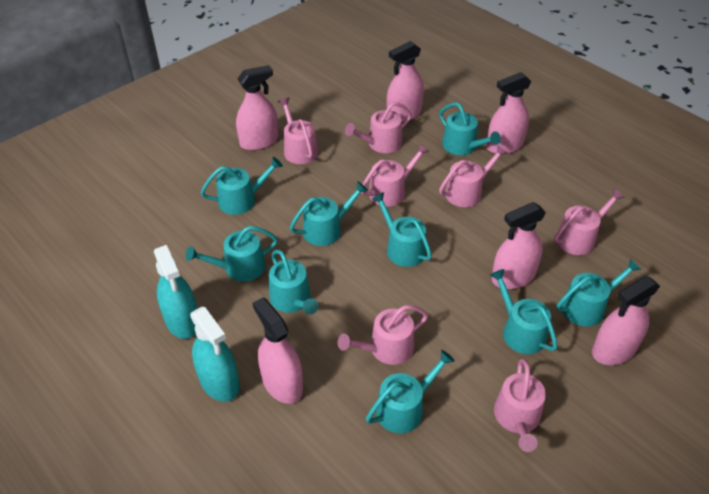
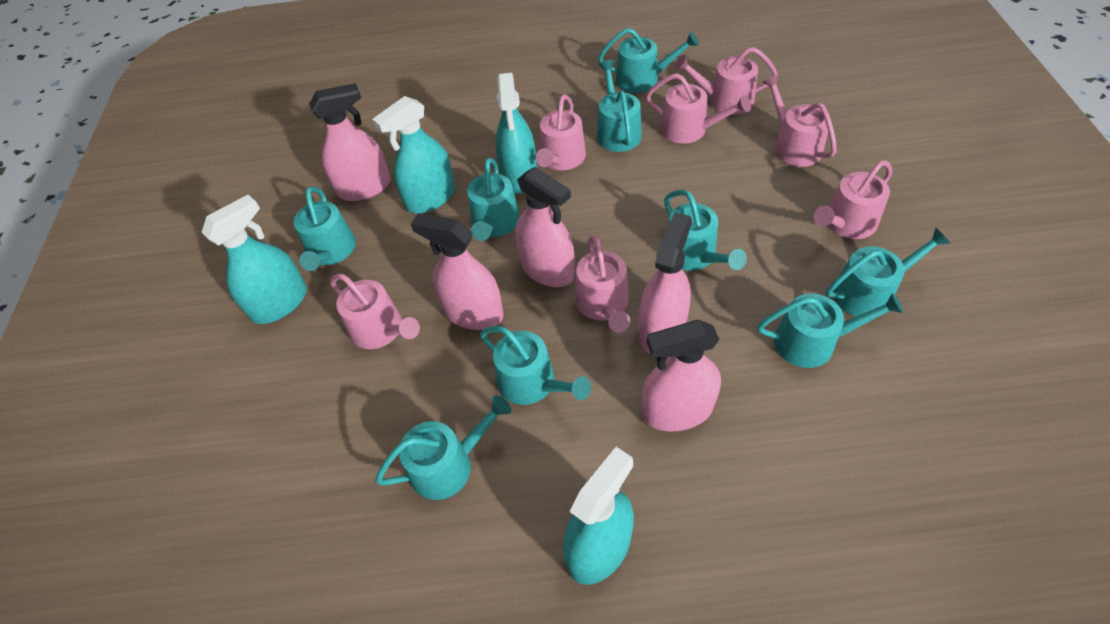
pink spray bottle: [236,65,278,150] [253,298,303,404] [387,41,424,122] [487,72,531,154] [492,202,546,289] [592,276,660,365] = 6 -> [309,83,391,201] [411,214,504,330] [515,167,575,287] [639,212,692,354] [642,320,721,431] = 5
turquoise spray bottle: [154,245,197,339] [190,307,240,402] = 2 -> [201,195,307,324] [372,96,455,213] [495,73,537,194] [563,447,634,585] = 4

